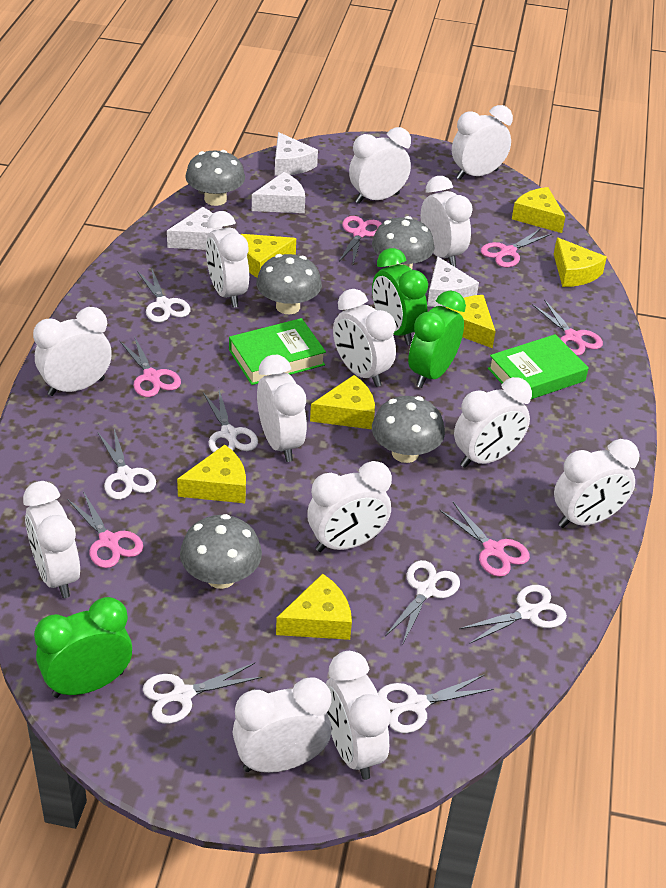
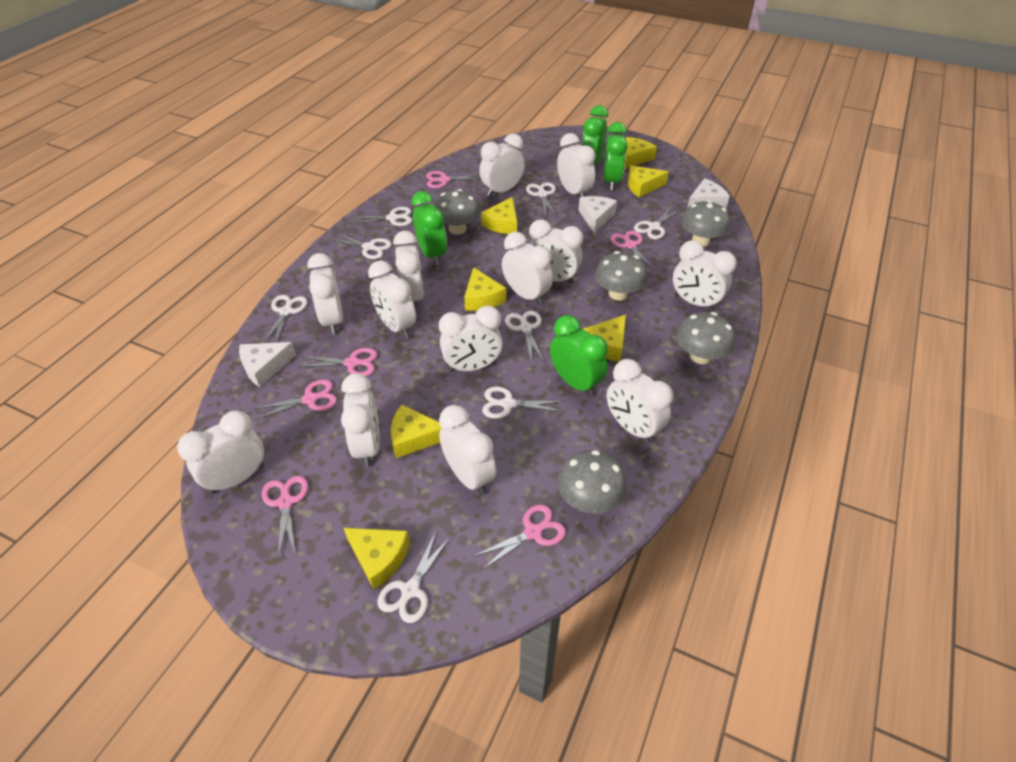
green book: [229,318,326,385] [488,334,589,399] = 2 -> none = 0
green clock: [34,597,132,698] [372,248,428,345] [408,290,466,388] = 3 -> [412,191,447,265] [550,315,608,397] [581,105,608,164] [604,122,628,190] = 4
white cheese: [167,207,222,250] [252,172,305,213] [275,132,318,176] [427,256,479,307] = 4 -> [239,342,296,387] [578,196,617,233] [687,178,730,209] = 3
white scissors: [97,429,156,500] [137,267,190,322] [143,663,262,724] [203,390,258,453] [378,674,494,733] [385,560,460,643] [459,585,567,644] = 7 -> [263,295,308,343] [328,232,392,259] [350,207,412,226] [377,532,451,623] [482,387,564,419] [505,310,545,363] [526,182,556,216] [634,205,681,239] = 8

